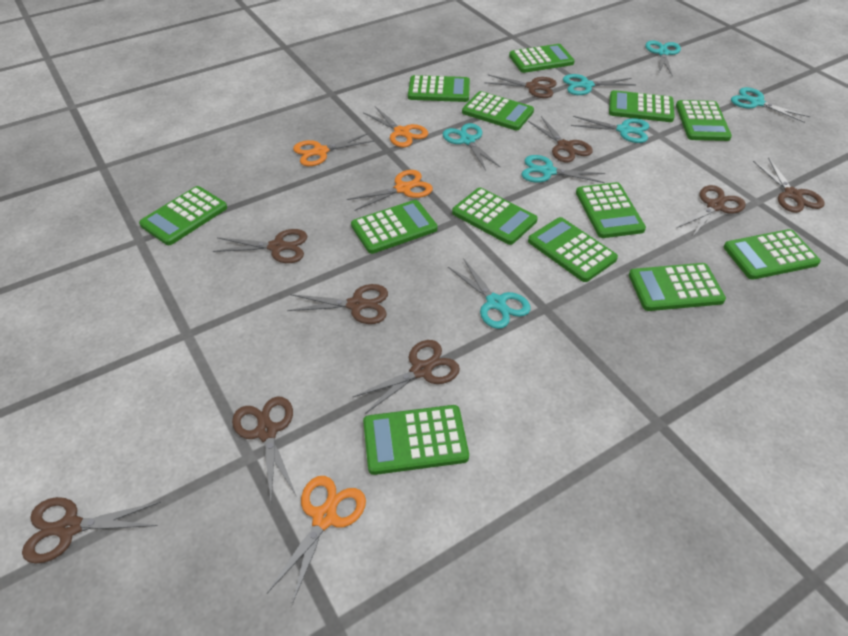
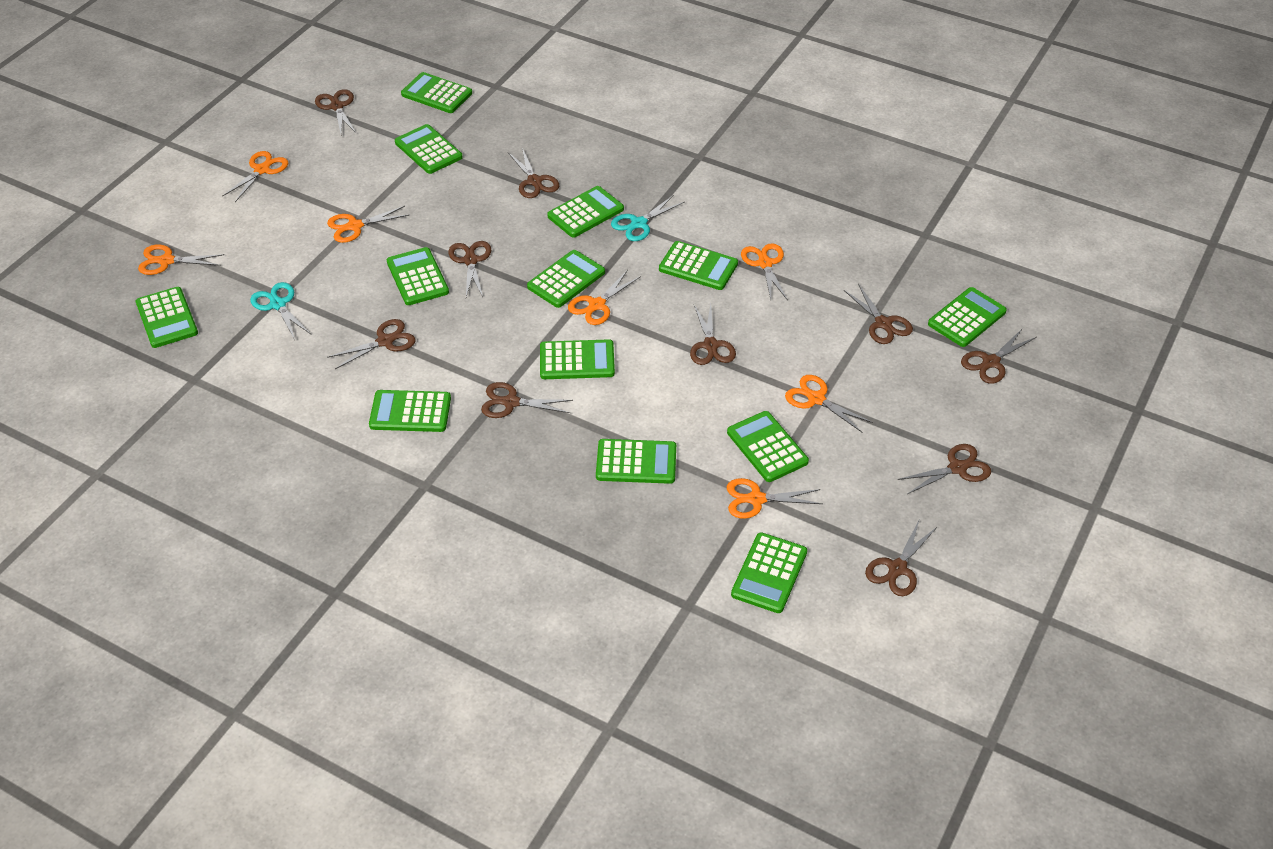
brown scissors: [22,497,161,563] [213,229,307,263] [232,396,297,500] [287,284,388,324] [353,340,460,414] [484,75,557,98] [528,116,593,162] [677,185,746,238] [753,158,825,213] = 9 -> [315,89,356,133] [327,319,415,369] [448,241,491,297] [481,382,573,418] [508,148,559,198] [690,304,736,365] [844,284,913,344] [865,521,938,596] [898,444,991,494] [961,329,1036,384] = 10
orange scissors: [267,476,366,604] [293,133,374,166] [347,170,433,211] [363,106,428,148] = 4 -> [138,244,224,275] [222,151,288,202] [327,206,409,243] [568,270,641,325] [727,478,822,519] [741,243,788,300] [785,375,873,432] = 7
turquoise scissors: [443,123,501,170] [448,258,531,329] [521,155,606,183] [563,74,636,95] [571,116,649,143] [645,40,681,77] [731,87,810,123] = 7 -> [250,282,311,340] [611,195,684,241] = 2

